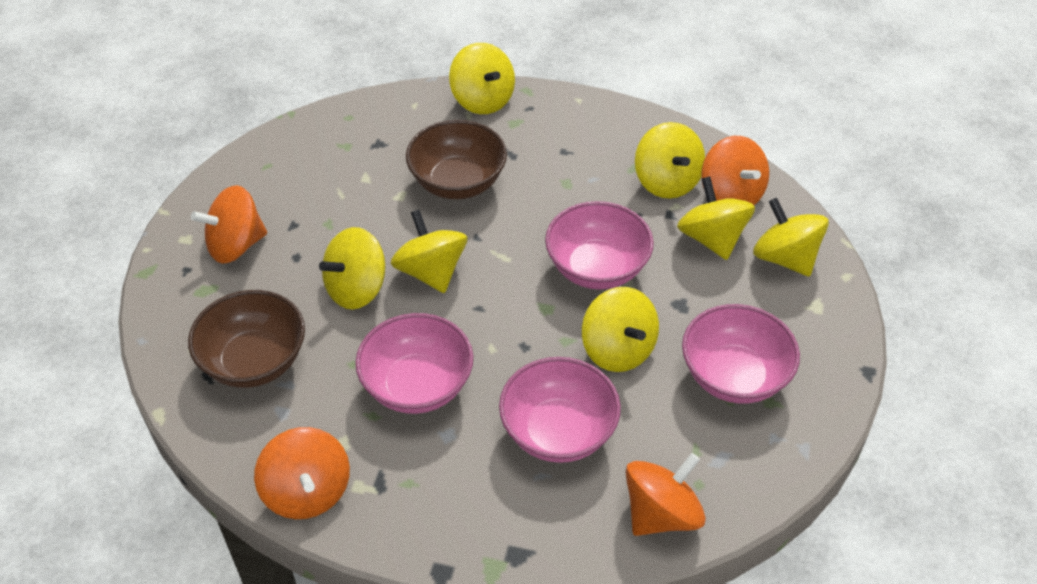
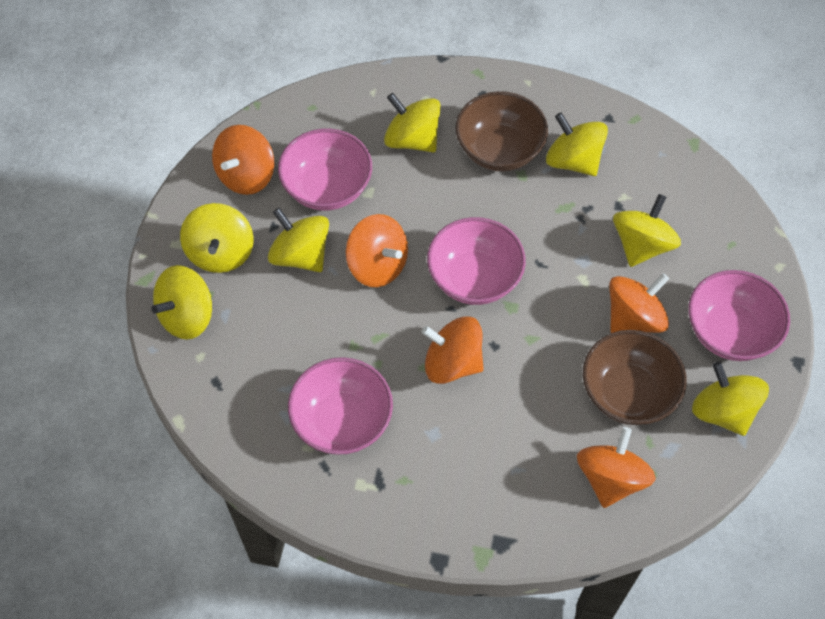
orange spinning top: [191,185,267,263] [254,427,350,519] [626,453,706,536] [701,136,769,205] = 4 -> [212,125,274,195] [346,214,408,287] [422,316,484,384] [577,427,656,508] [609,273,669,333] = 5

